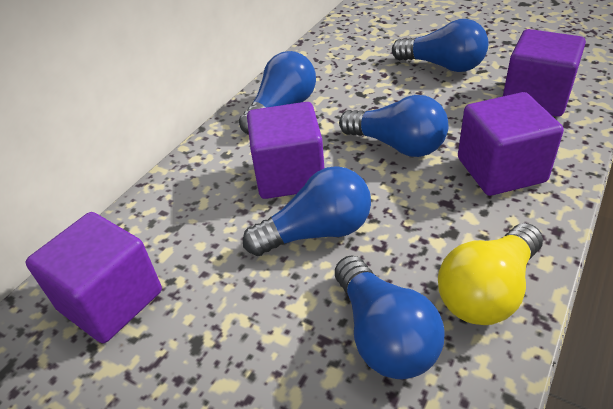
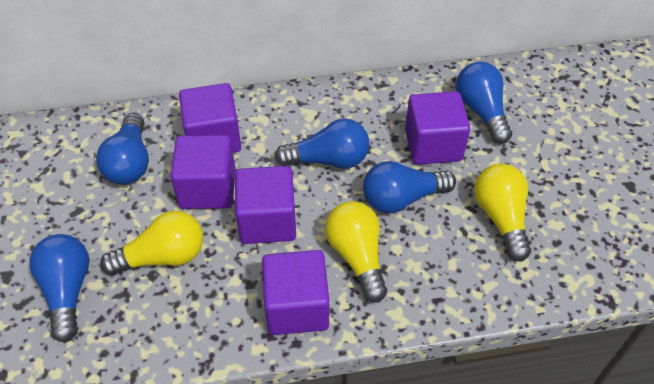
purple cube: [25,212,162,343] [247,102,324,199] [458,92,564,196] [503,29,586,117] = 4 -> [170,135,235,209] [179,83,241,153] [235,166,296,244] [262,250,329,335] [405,91,470,165] = 5
yellow light bulb: [438,223,543,325] = 1 -> [100,211,203,276] [325,201,387,302] [474,164,531,261] = 3

